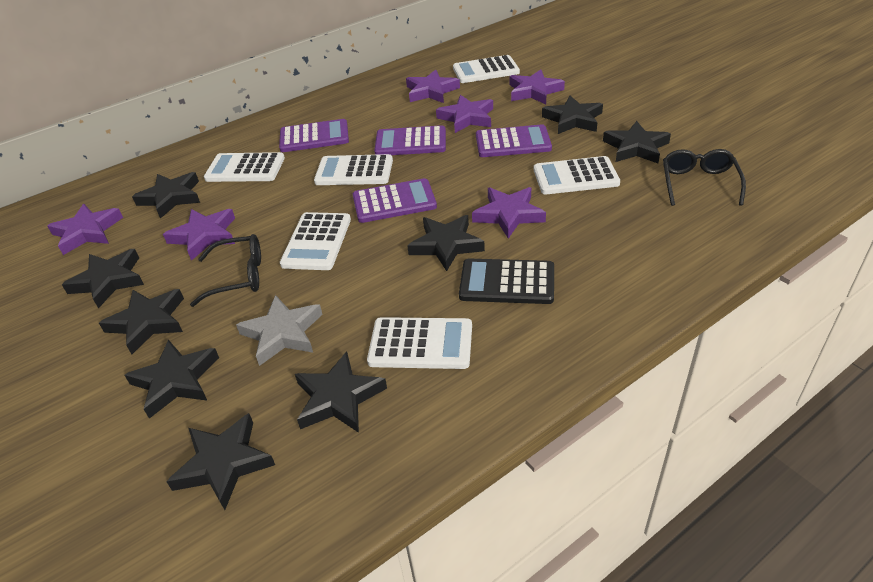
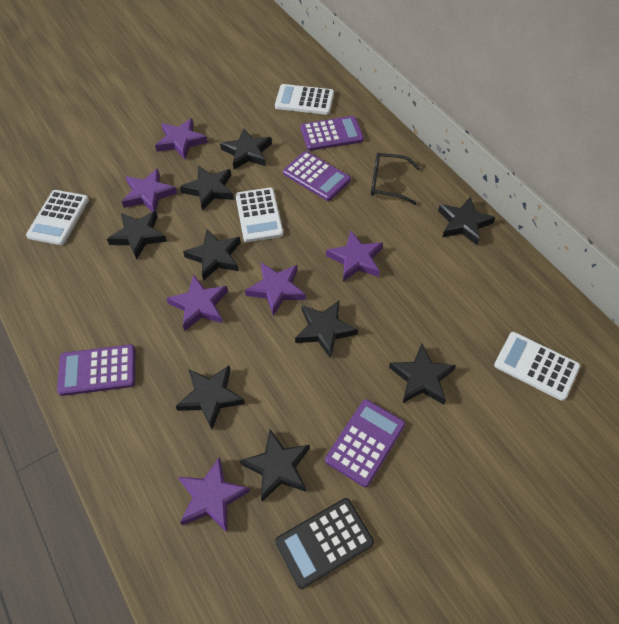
black glasses: [190,234,261,307] [663,149,746,206] = 2 -> [371,153,420,205] = 1
grey star: [236,295,323,366] = 1 -> none = 0
white calculator: [204,152,285,182] [280,212,351,270] [314,154,393,185] [367,317,472,369] [453,55,520,83] [534,156,620,194] = 6 -> [26,190,89,245] [235,188,283,242] [275,84,334,115] [494,332,580,401] = 4

